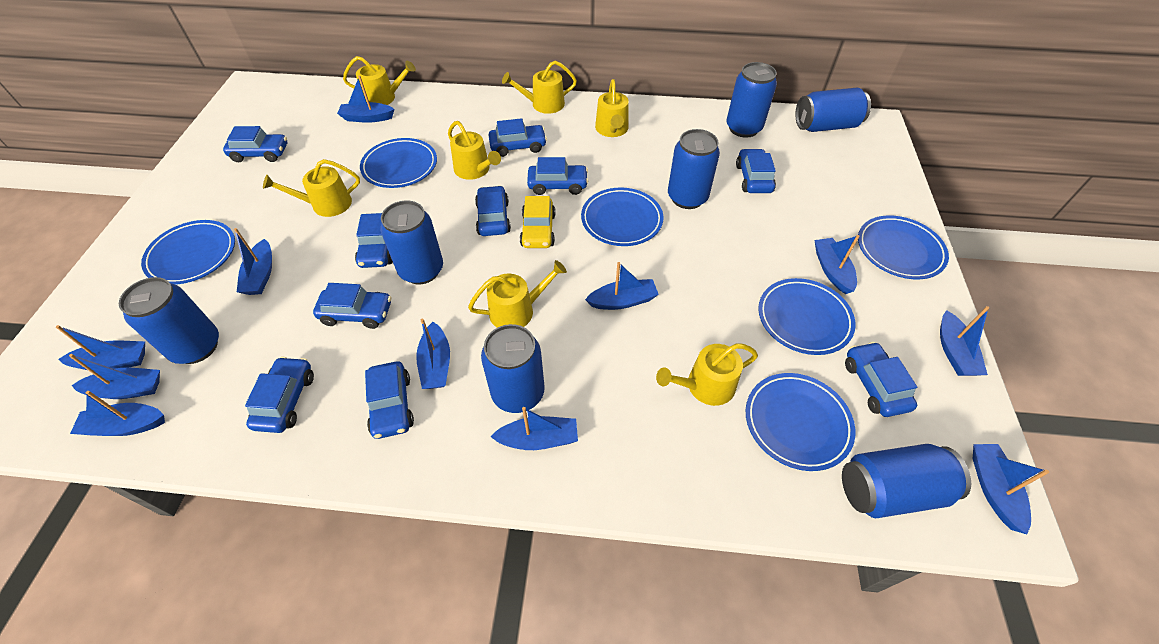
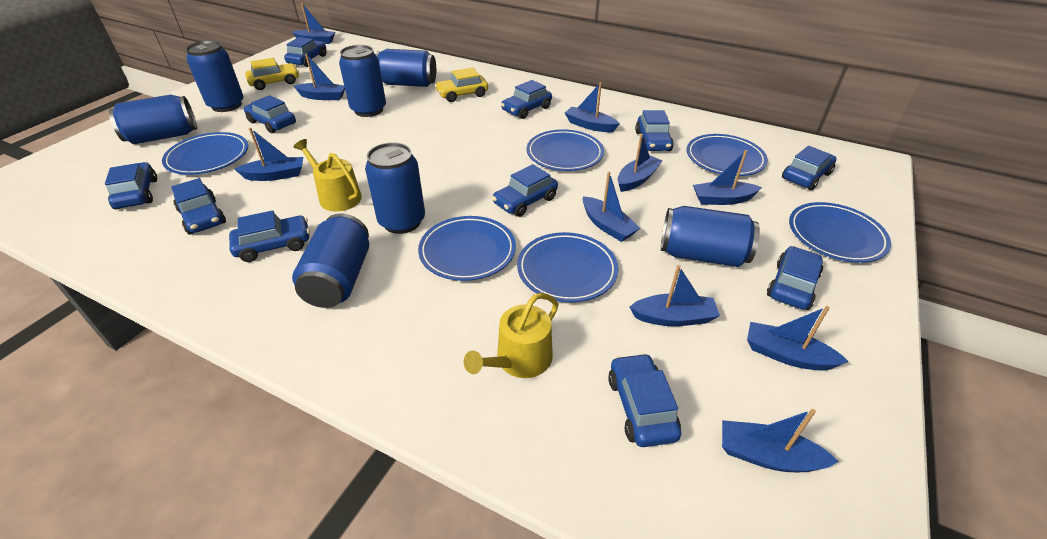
blue boat: [56,325,145,370] [69,354,160,399] [70,391,165,436] [234,228,272,295] [337,76,394,123] [416,319,450,389] [490,407,578,450] [585,262,659,310] [814,235,860,294] [940,306,989,376] [973,444,1049,534] = 11 -> [234,128,303,181] [292,3,335,44] [294,53,345,100] [565,82,620,132] [583,172,640,242] [618,134,662,192] [630,265,720,326] [693,150,762,205] [722,409,839,472] [747,306,849,371] = 10
blue car: [223,126,287,162] [245,357,314,433] [313,283,391,329] [355,213,393,268] [365,361,414,439] [475,185,511,236] [489,118,547,157] [527,157,588,195] [736,149,776,193] [845,342,917,417] = 10 -> [105,162,157,209] [171,178,226,235] [229,210,310,262] [244,95,296,133] [284,37,327,67] [492,164,558,217] [501,80,552,119] [608,353,681,447] [635,110,674,151] [767,246,823,310] [782,146,837,190] = 11
yellow car: [520,196,555,248] = 1 -> [245,58,299,90] [435,68,488,102] = 2
yellow watering can: [263,159,360,217] [343,56,416,105] [448,121,501,180] [468,260,567,328] [502,61,577,114] [595,79,629,137] [656,343,758,406] = 7 -> [294,139,362,211] [464,293,559,378] = 2

